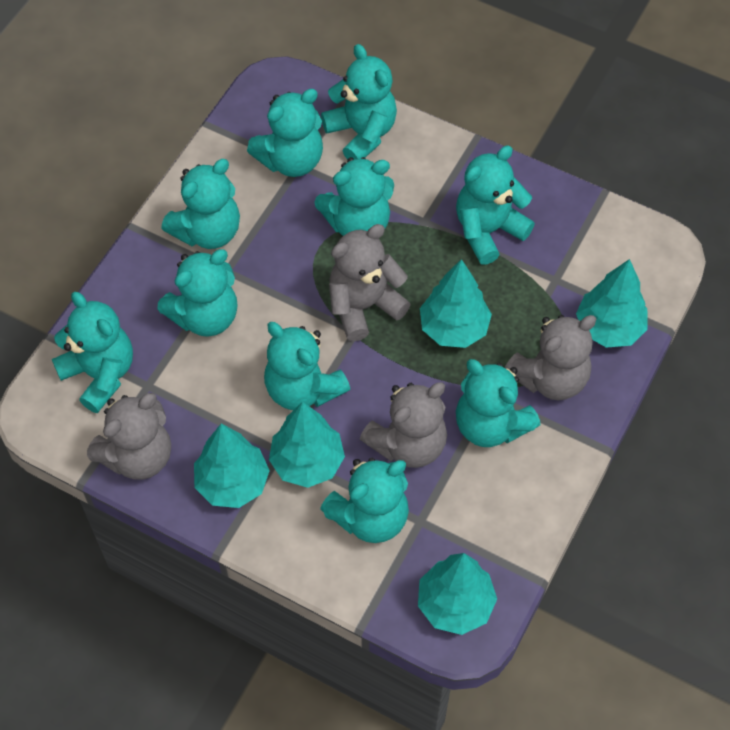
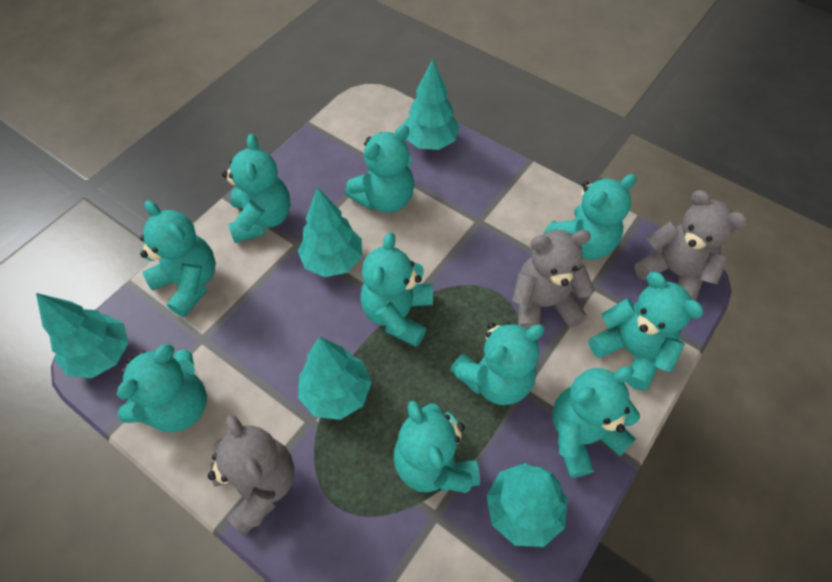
grey teddy bear: [87,393,171,480] [329,224,411,341] [360,382,447,468] [505,315,597,401] = 4 -> [208,415,294,536] [512,230,595,330] [634,190,748,301] = 3

